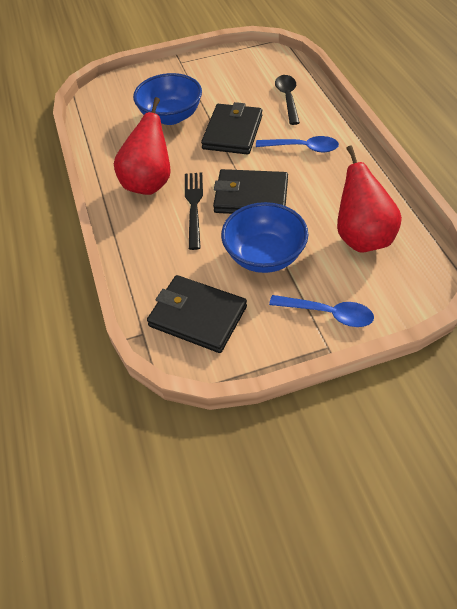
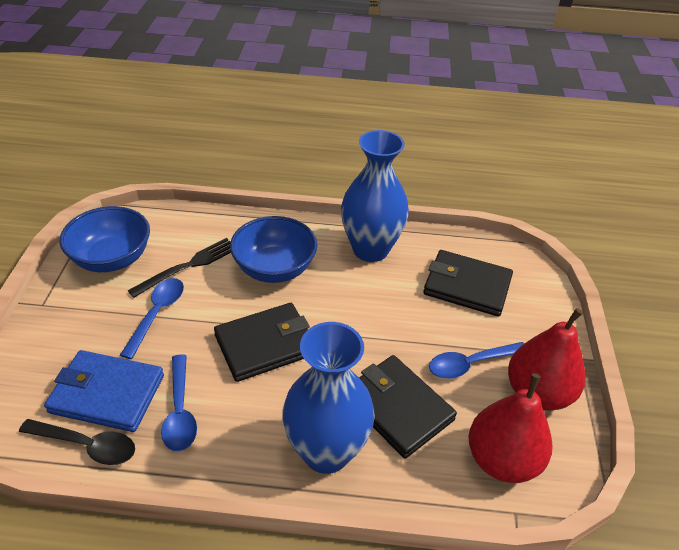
blue spoon: [256,136,339,152] [269,295,374,327] = 2 -> [120,278,184,359] [161,354,197,451] [429,342,524,378] = 3
blue vase: none = 0 -> [283,322,375,474] [341,130,409,262] = 2
blue wallet: none = 0 -> [44,350,164,432] = 1

